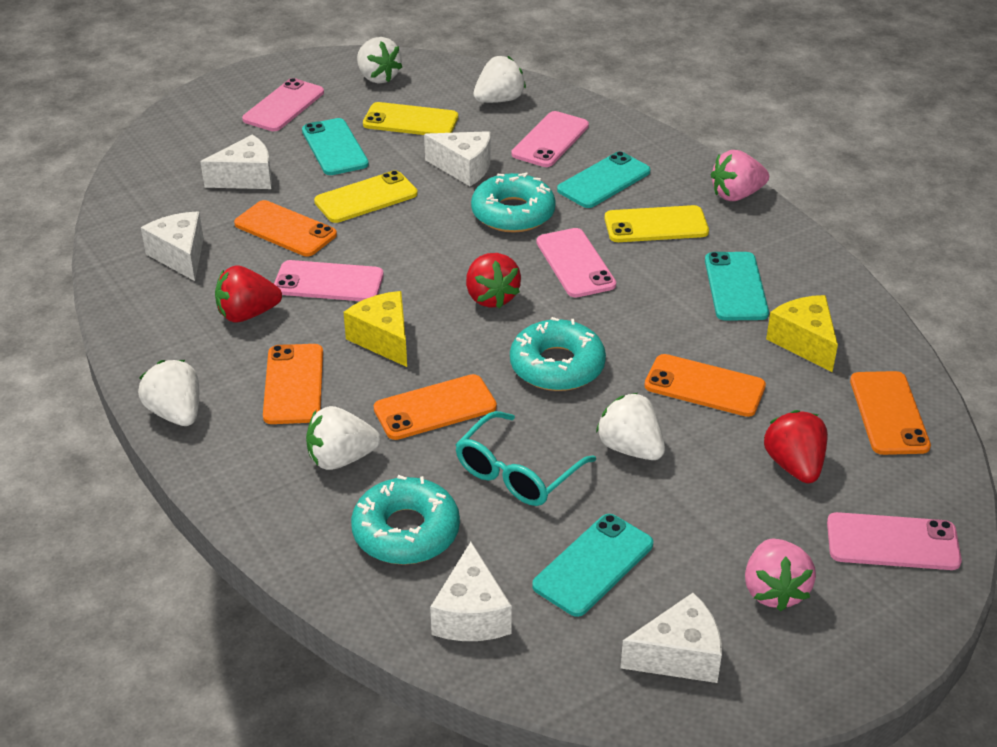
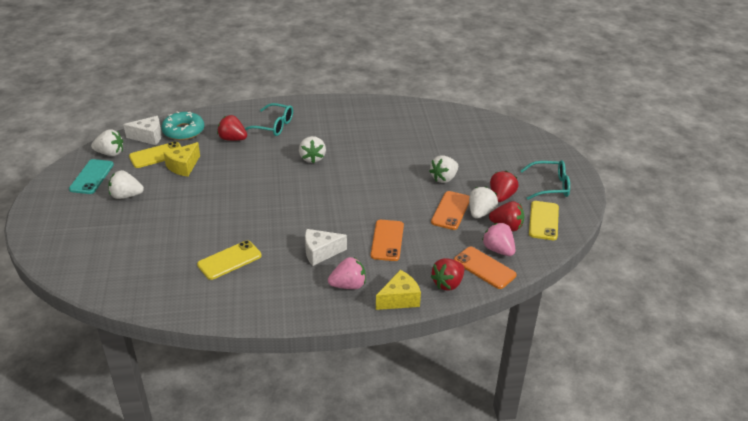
orange phone: [234,200,337,256] [263,344,323,424] [374,374,497,440] [644,354,766,417] [850,371,931,455] = 5 -> [371,220,404,261] [431,191,470,230] [454,247,517,289] = 3
pink phone: [242,78,324,131] [274,260,384,301] [511,111,589,167] [537,228,616,298] [827,512,962,570] = 5 -> none = 0
red strawberry: [215,265,282,323] [466,253,521,309] [764,410,828,483] = 3 -> [217,115,247,141] [430,258,464,291] [489,201,524,231] [490,171,519,202] = 4
turquoise donut: [351,475,460,565] [471,172,556,232] [510,317,606,391] = 3 -> [161,111,204,140] = 1
turquoise glasses: [455,411,596,506] = 1 -> [245,103,293,136] [520,160,570,200] = 2
turquoise phone: [302,118,369,175] [532,514,653,617] [557,151,651,208] [705,252,769,321] = 4 -> [69,159,114,194] = 1
white cheese: [141,212,204,281] [200,135,272,189] [424,131,491,186] [430,542,512,641] [620,593,722,683] = 5 -> [123,116,162,145] [305,229,347,266] = 2

